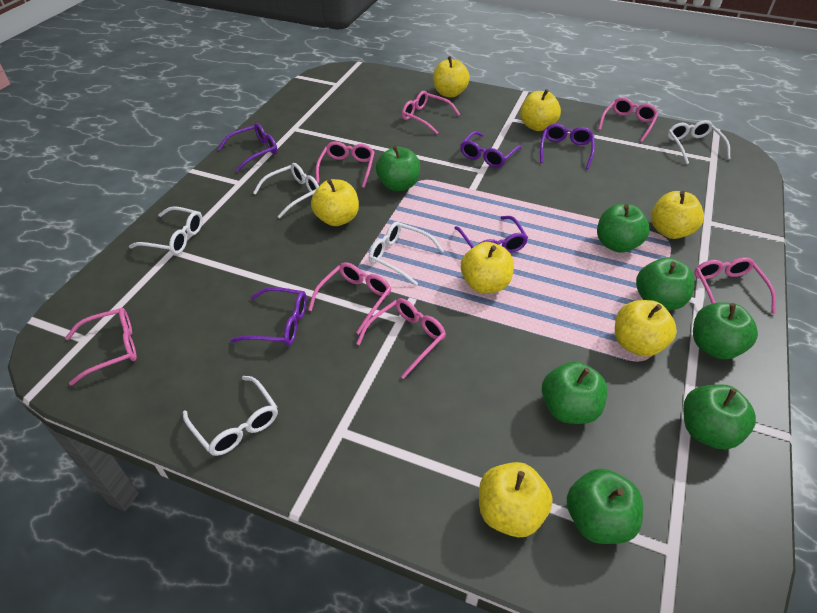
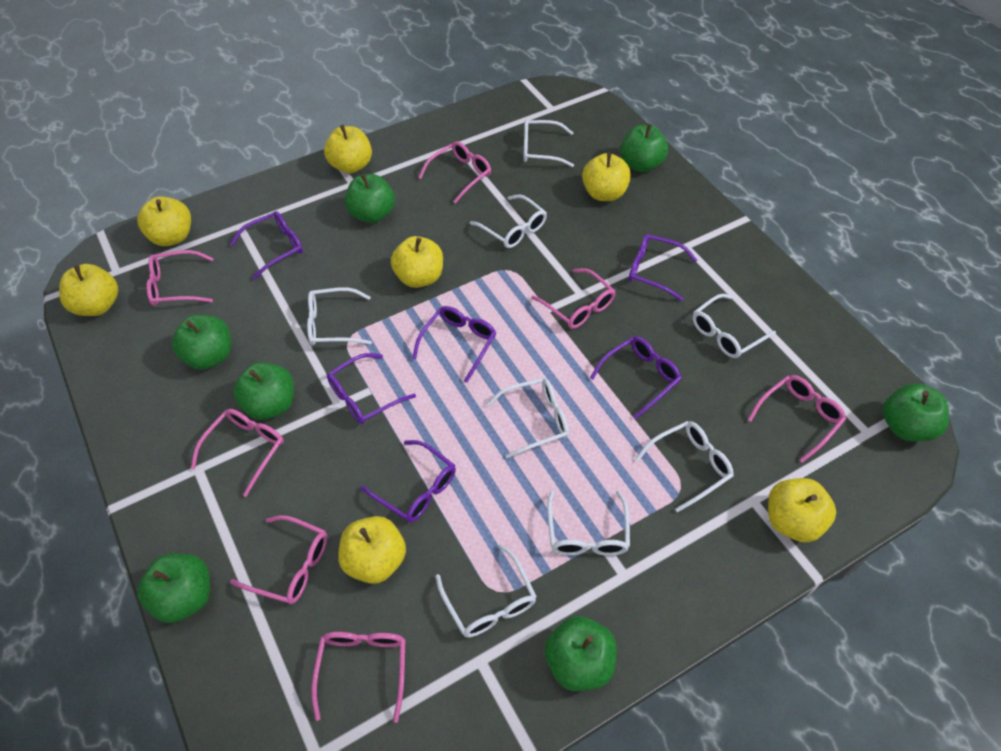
purple glasses: [218,123,278,172] [230,287,307,346] [455,216,528,253] [460,131,522,168] [540,124,595,169] = 5 -> [230,211,303,279] [327,353,416,424] [360,440,456,522] [412,306,496,383] [590,336,681,419] [629,234,697,301] = 6
white glasses: [129,206,203,255] [183,376,278,456] [253,163,319,218] [369,222,444,285] [668,120,730,164] = 5 -> [307,287,372,346] [435,544,537,638] [470,194,547,248] [486,378,569,458] [523,119,574,167] [547,490,630,556] [635,421,734,513] [692,294,776,358] = 8

